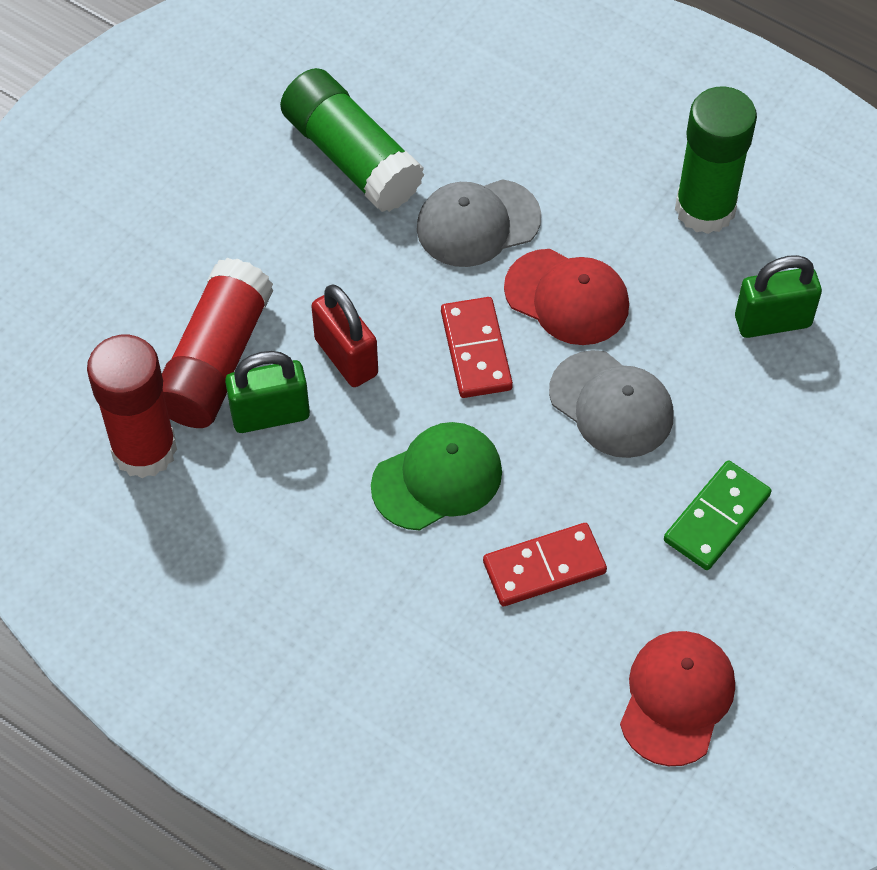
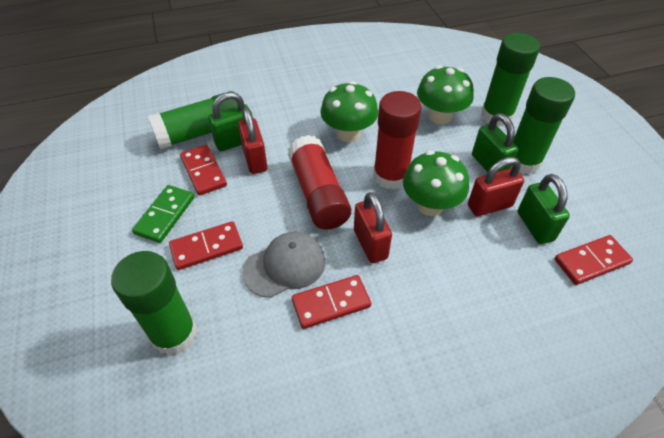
green cap: [371,422,502,530] = 1 -> none = 0
green glue stick: [280,68,424,212] [675,87,757,234] = 2 -> [111,251,197,356] [148,91,238,150] [481,33,540,126] [511,77,575,174] = 4
green mushroom: none = 0 -> [320,81,378,142] [403,150,469,216] [417,65,474,125] = 3
green padlock: [225,351,310,433] [735,255,822,338] = 2 -> [208,92,253,152] [472,113,518,172] [518,174,570,244] = 3
grey cap: [417,179,541,267] [549,350,674,458] = 2 -> [242,232,326,298] = 1
red cap: [504,249,629,345] [620,631,735,766] = 2 -> none = 0
red domino: [441,297,513,398] [483,523,607,606] = 2 -> [169,221,243,270] [180,145,227,196] [292,275,371,329] [555,235,633,285] = 4
red padlock: [311,284,378,387] = 1 -> [238,108,267,174] [354,192,392,263] [468,157,524,216] = 3

